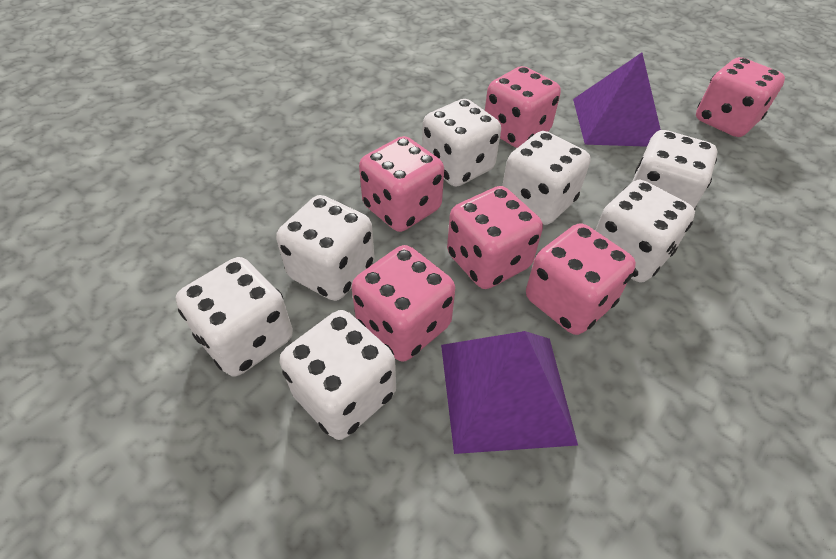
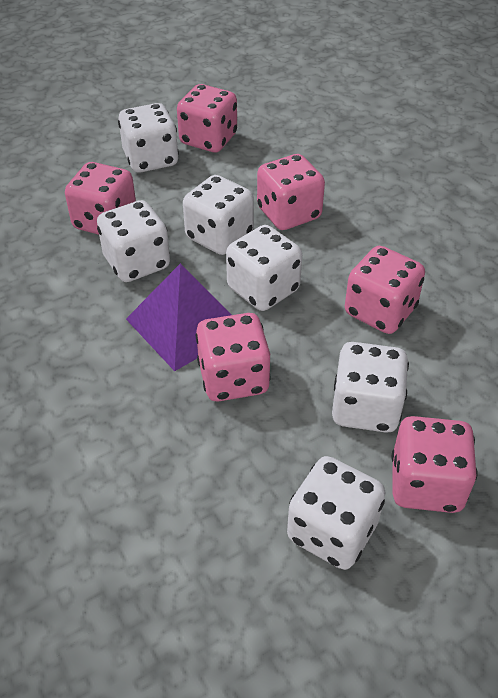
purple pyramid: [441,331,578,454] [573,53,661,147] = 2 -> [126,263,231,371] = 1
white dice: [176,257,293,377] [276,195,375,301] [279,310,396,440] [422,99,501,187] [502,131,590,225] [595,180,695,282] [632,130,718,209] = 7 -> [97,200,170,282] [118,103,179,173] [183,175,254,255] [226,225,302,311] [287,456,386,570] [332,342,409,433] = 6

